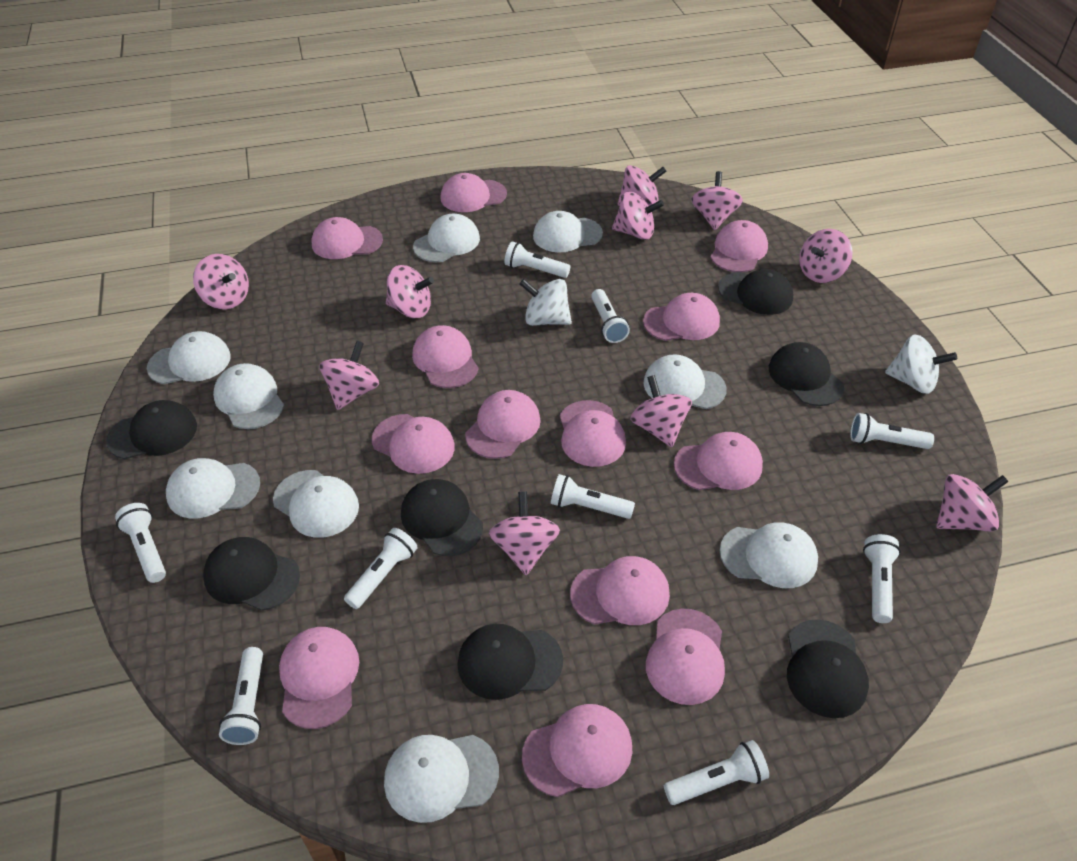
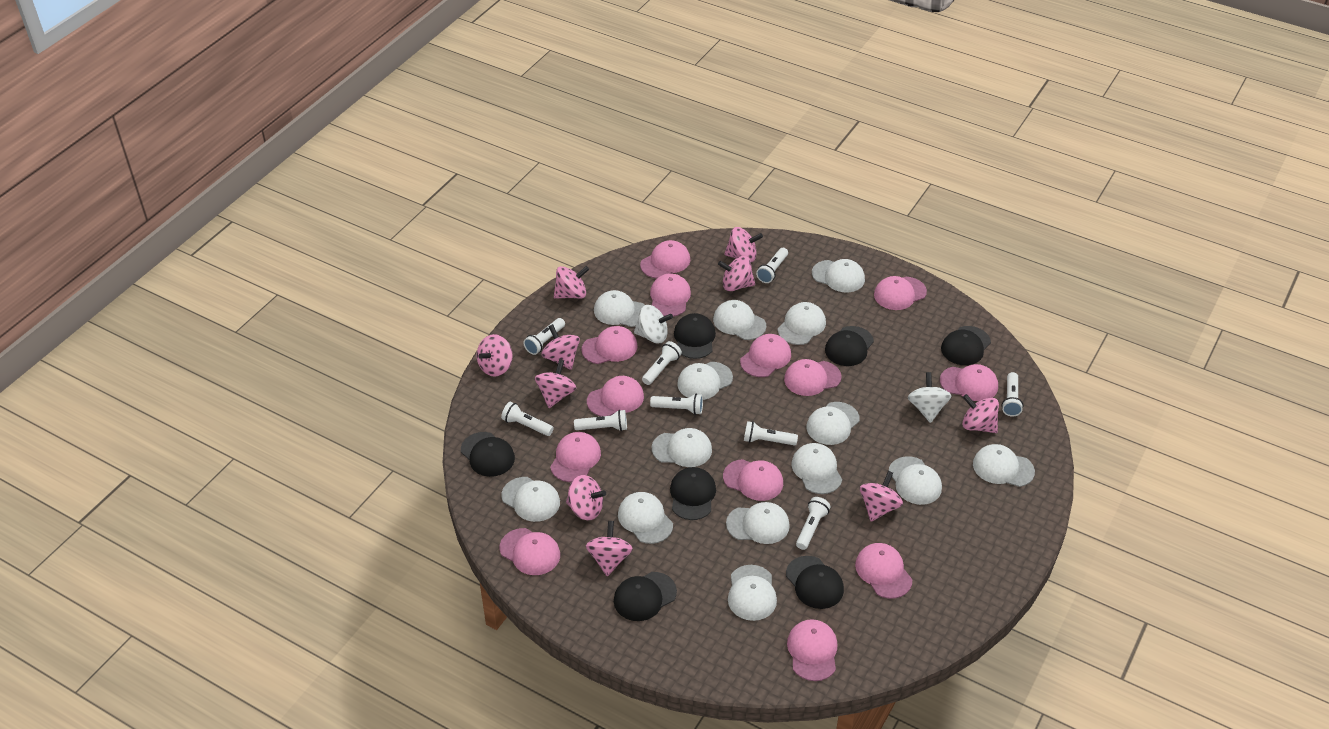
white cap: [147,331,231,384] [166,458,260,519] [213,363,284,429] [273,470,359,538] [384,735,499,823] [413,214,480,262] [533,211,603,253] [643,354,727,409] [720,522,818,588] = 9 -> [501,477,560,522] [594,290,645,327] [618,492,673,544] [652,428,712,467] [677,362,733,400] [713,300,766,340] [726,502,790,544] [728,565,777,621] [778,302,826,345] [792,443,842,494] [806,402,860,445] [812,259,865,292] [889,456,942,505] [973,444,1035,487] = 14

